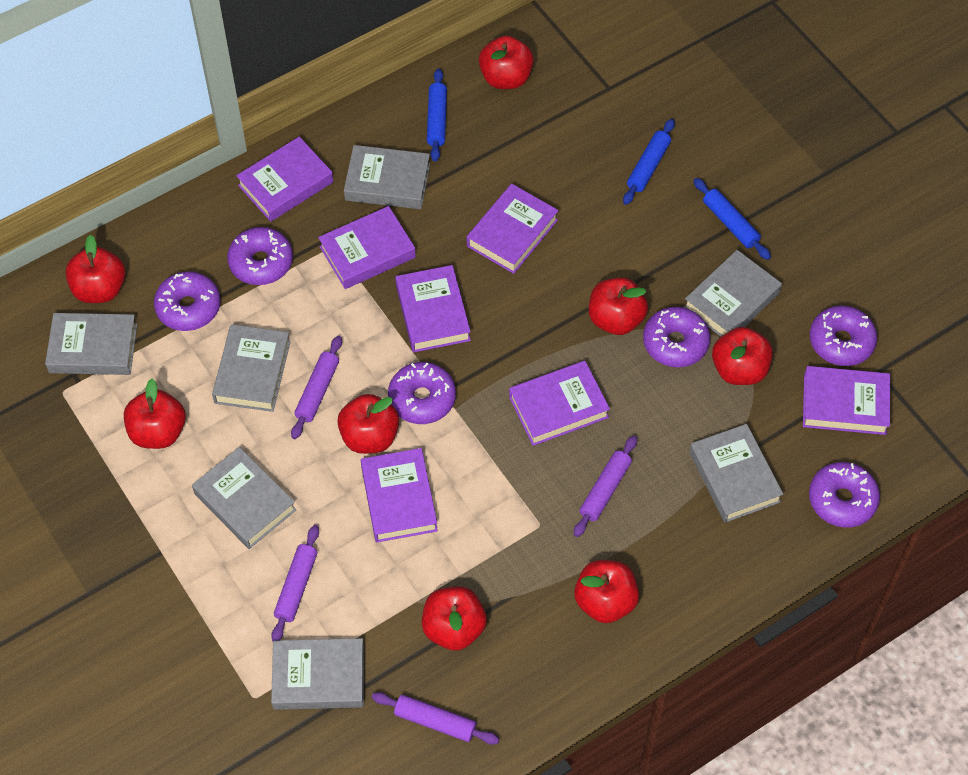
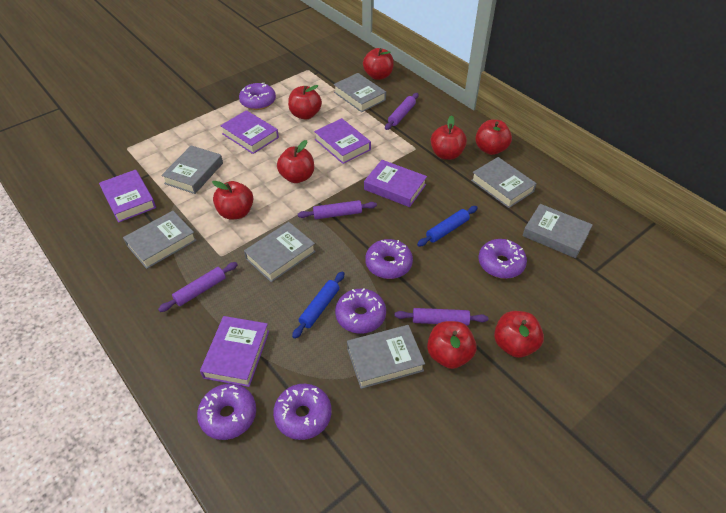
blue rolling pin: [427,69,447,162] [623,119,675,205] [693,178,771,260] = 3 -> [292,271,345,339] [417,206,478,246] = 2
purple book: [236,137,333,222] [318,206,416,289] [361,448,438,542] [395,265,471,353] [467,184,559,274] [509,361,610,446] [803,366,890,435] = 7 -> [99,169,156,223] [200,316,269,387] [220,110,279,154] [314,118,371,164] [364,160,427,207] = 5

